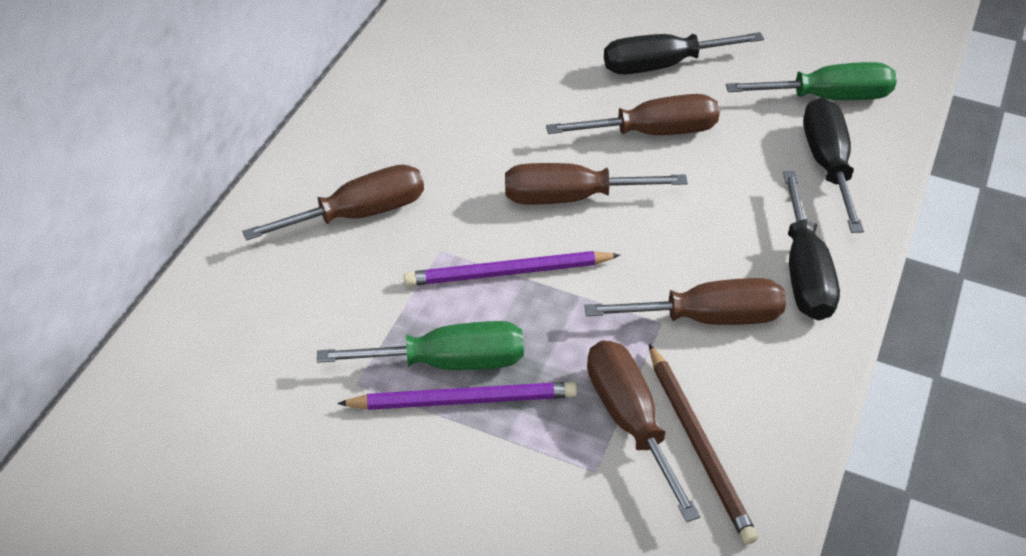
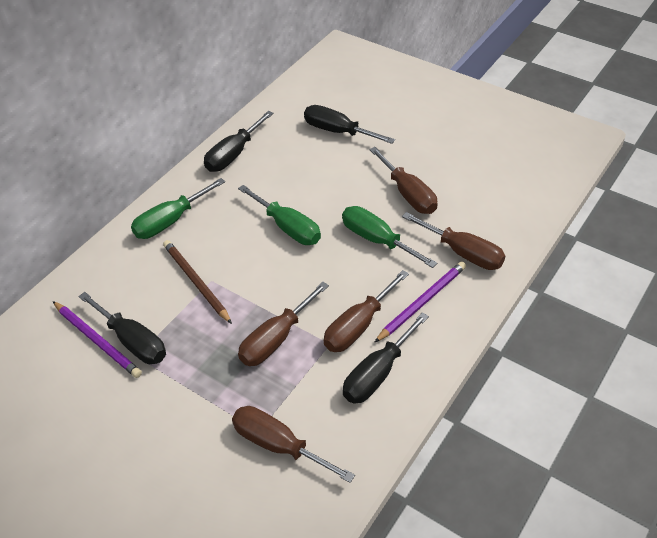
black screwdriver: [604,32,764,74] [783,171,840,320] [803,98,864,233] = 3 -> [78,292,166,364] [204,111,274,172] [304,105,395,144] [343,312,429,403] = 4
green screwdriver: [317,321,524,370] [726,62,897,100] = 2 -> [131,178,225,239] [238,185,321,245] [342,206,437,268] = 3

